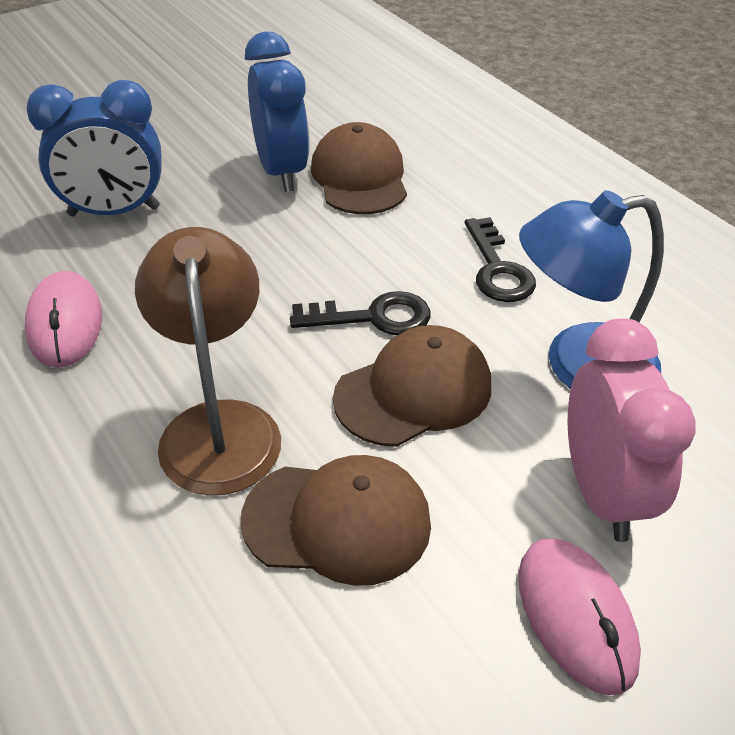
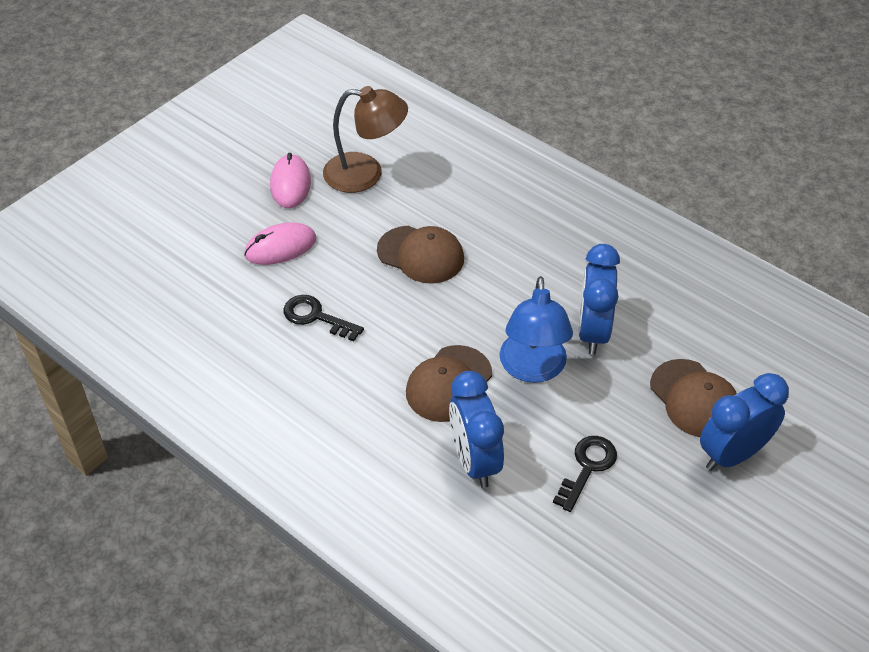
blue clock: [26,80,161,216] [245,32,309,192] = 2 -> [449,371,504,488] [578,244,620,355] [700,373,789,471] = 3
pink clock: [568,319,696,542] = 1 -> none = 0

